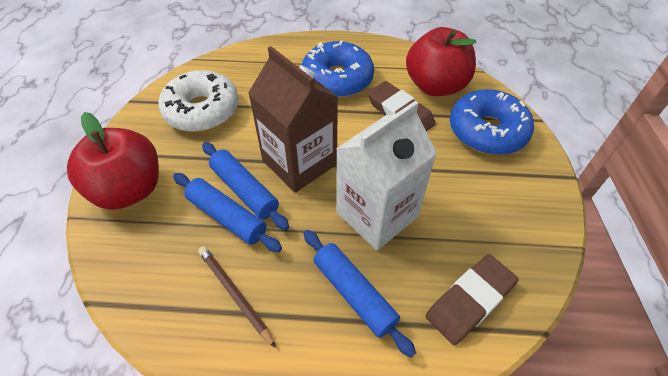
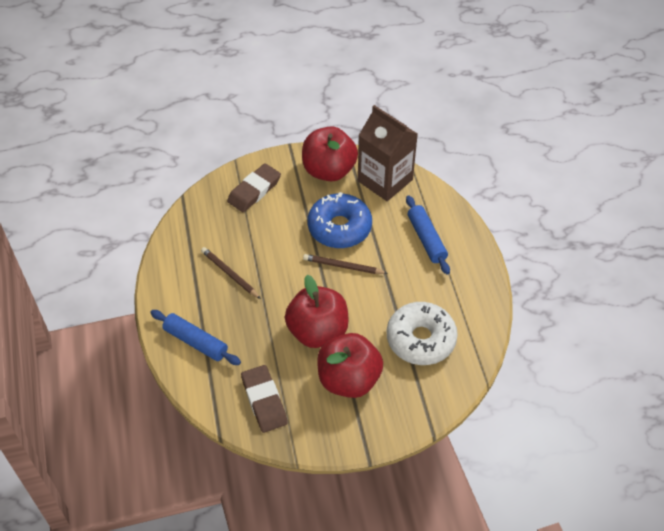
blue donut: [302,40,374,98] [450,89,534,155] = 2 -> [307,192,372,248] = 1
blue rolling pin: [173,173,282,252] [202,142,289,230] [304,230,416,358] = 3 -> [150,310,241,365] [406,196,450,275] = 2
brown pencil: [198,246,276,348] = 1 -> [201,247,261,299] [303,254,388,274] = 2
red apple: [67,112,159,210] [406,27,476,96] = 2 -> [285,275,349,348] [302,126,358,182] [317,333,383,398] = 3
white carton: [336,101,437,251] = 1 -> none = 0

